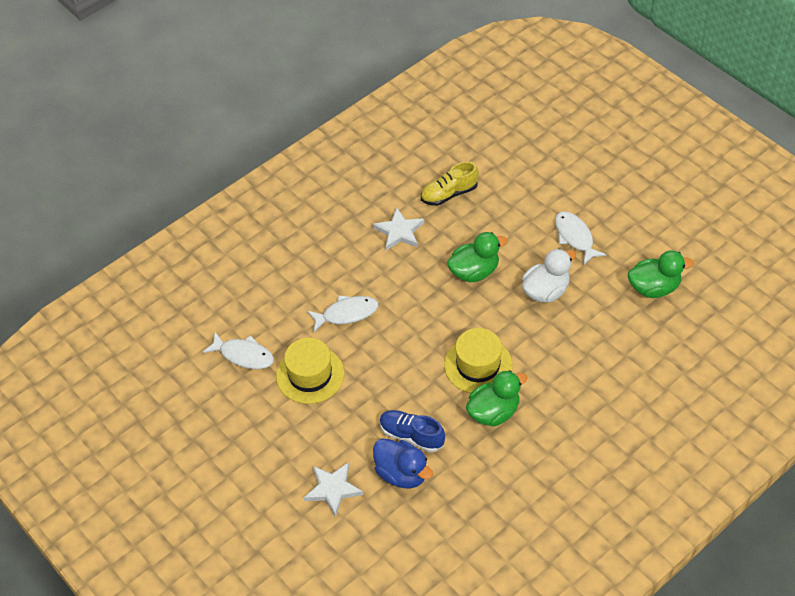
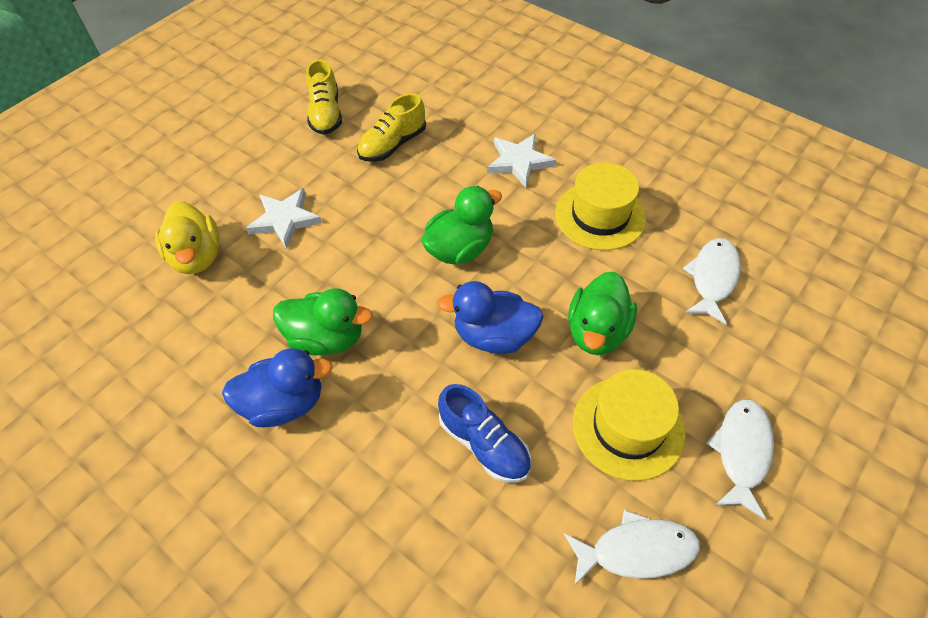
blue duck: [373,438,433,489] = 1 -> [222,348,333,427] [437,281,544,354] = 2
white duck: [522,248,576,303] = 1 -> none = 0
yellow duck: none = 0 -> [155,201,220,274] = 1
yellow shoe: [421,161,479,206] = 1 -> [306,59,342,135] [357,93,426,162] = 2

